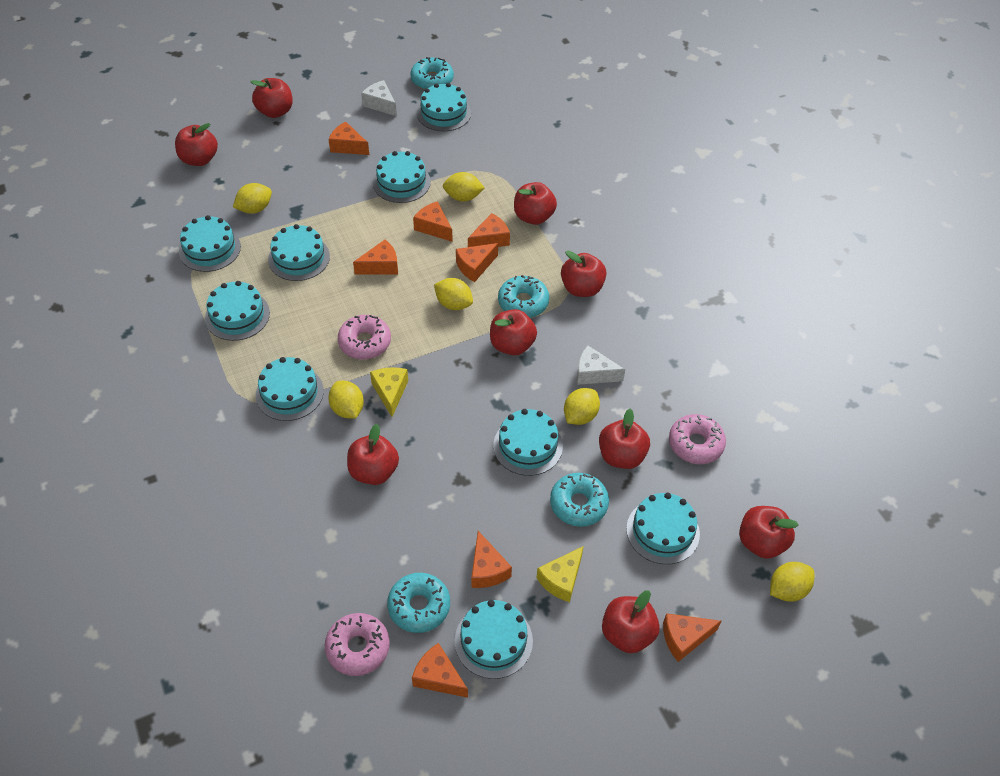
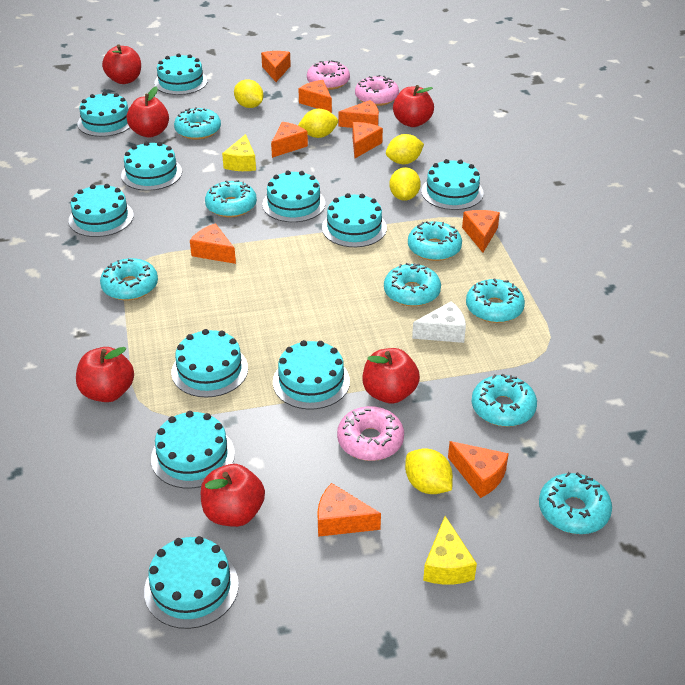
orange cheese: [328,121,369,155] [353,239,398,275] [412,643,468,698] [413,201,453,242] [456,243,498,282] [468,213,510,247] [471,531,512,588] [663,613,721,662] = 8 -> [190,223,236,264] [261,51,291,82] [271,122,308,158] [298,80,332,113] [317,483,381,537] [339,100,379,128] [352,122,383,158] [448,441,509,498] [462,210,500,253] = 9
red apple: [175,123,218,166] [251,78,293,118] [347,424,399,485] [490,309,537,355] [514,182,557,225] [561,251,607,297] [599,408,650,469] [602,590,660,653] [739,506,798,559] = 9 -> [76,347,134,402] [102,45,141,84] [127,86,169,138] [201,464,265,527] [363,348,420,404] [393,85,434,127] = 6
turquoise cake: [179,215,241,272] [205,281,270,341] [256,357,324,421] [268,224,330,281] [373,151,431,203] [417,83,471,131] [455,600,533,679] [493,409,563,476] [626,493,700,564] = 9 -> [69,184,134,237] [77,92,130,137] [121,141,182,191] [144,536,239,629] [151,411,235,488] [154,53,208,95] [172,329,248,397] [263,170,325,222] [273,340,350,410] [322,193,387,247] [421,159,484,210] = 11
turquoise donut: [387,573,450,633] [410,57,454,90] [498,275,549,318] [550,473,609,527] = 4 -> [100,258,158,301] [174,107,221,140] [205,180,257,217] [384,263,441,307] [408,221,462,261] [466,278,525,323] [472,373,537,427] [539,472,612,534] = 8
white cheese: [361,80,397,116] [577,346,625,385] = 2 -> [412,301,466,343] = 1
yellow lemon: [233,183,272,214] [328,381,364,419] [434,278,473,310] [443,172,485,202] [564,388,600,425] [770,562,814,602] = 6 -> [234,79,263,108] [298,109,338,138] [386,134,424,164] [389,167,421,201] [405,448,453,494] = 5

